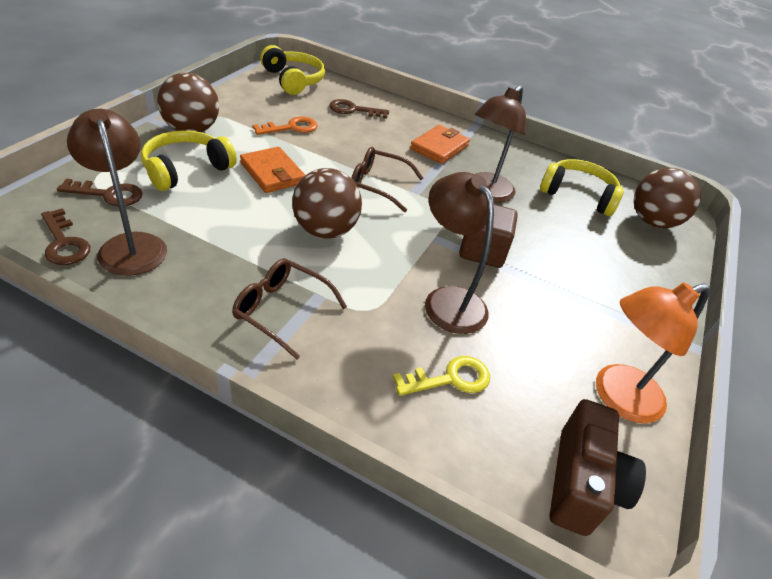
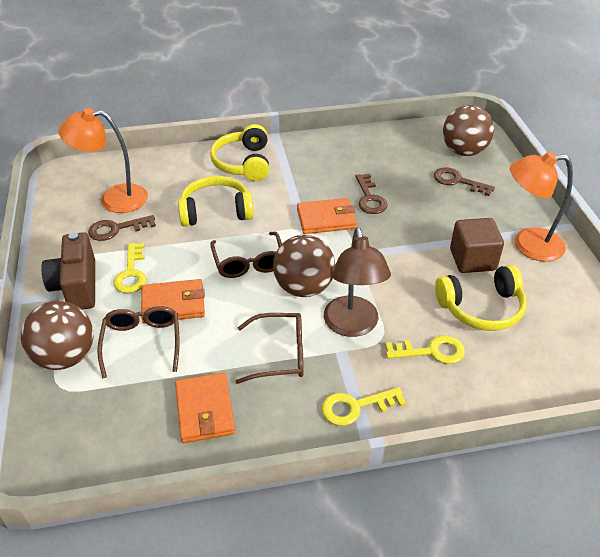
brown glasses: [232,258,347,359] [351,147,423,212] = 2 -> [97,306,180,378] [210,232,282,278] [236,313,304,384] = 3
brown lamp: [67,109,167,276] [425,172,494,334] [475,85,526,203] = 3 -> [324,227,391,337] = 1
orange key: [253,116,318,135] = 1 -> none = 0
orange lamp: [596,282,710,423] = 1 -> [58,108,148,213] [510,152,573,262] = 2
orange wallet: [240,147,305,193] [410,125,470,164] = 2 -> [141,279,205,324] [175,373,235,443] [297,198,357,234] = 3
yellow key: [393,356,490,396] = 1 -> [113,243,146,293] [322,387,406,426] [385,335,465,364] = 3

